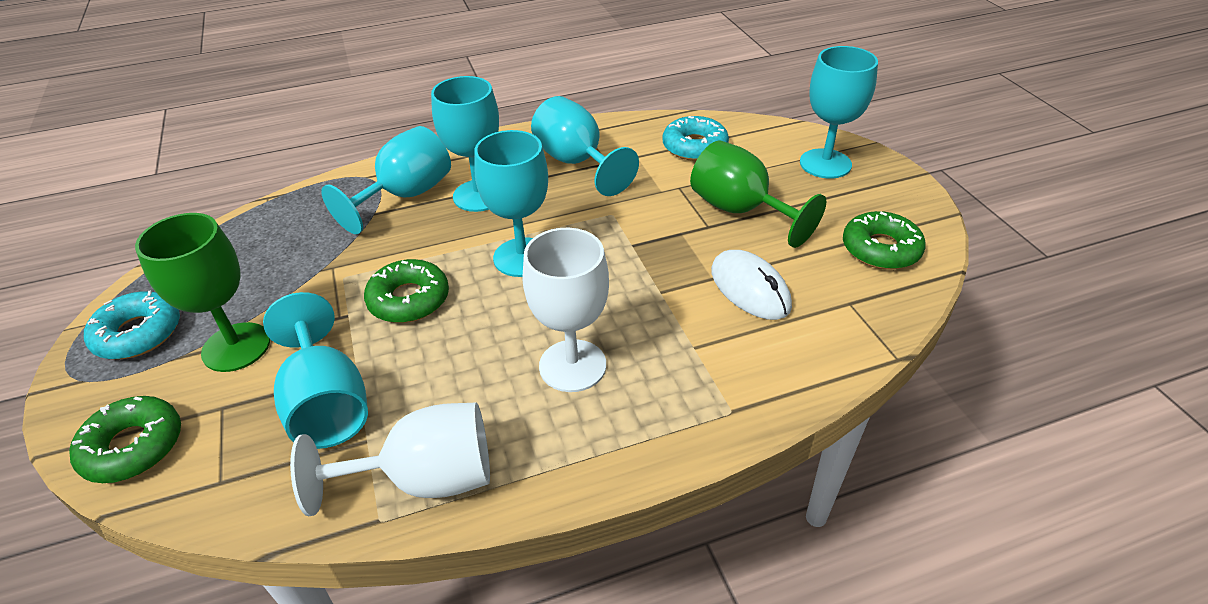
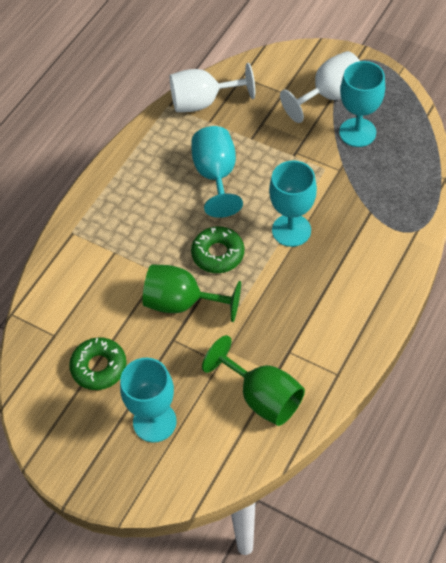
green donut: [69,396,181,483] [364,259,449,323] [843,211,926,270] = 3 -> [69,337,127,390] [191,226,244,273] = 2
turquoise donut: [84,290,180,359] [663,116,729,161] = 2 -> none = 0
turquoise goblet: [263,292,368,449] [321,126,451,234] [431,76,499,212] [474,130,548,277] [531,96,639,196] [800,46,878,178] = 6 -> [120,358,177,443] [192,126,243,218] [269,160,317,247] [339,61,385,147] = 4
white mouse: [711,250,792,320] = 1 -> none = 0

